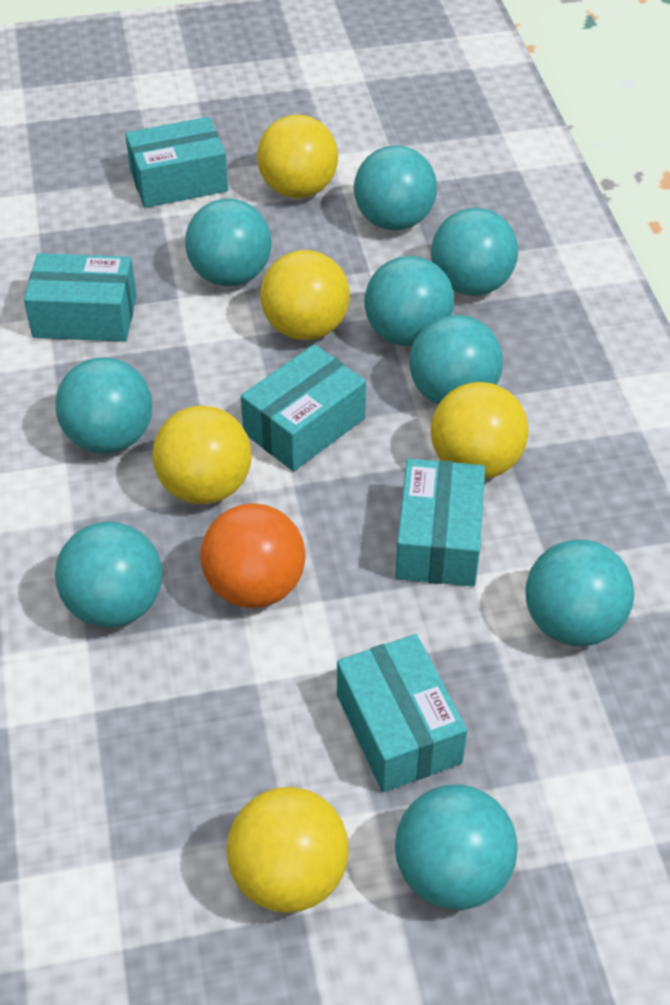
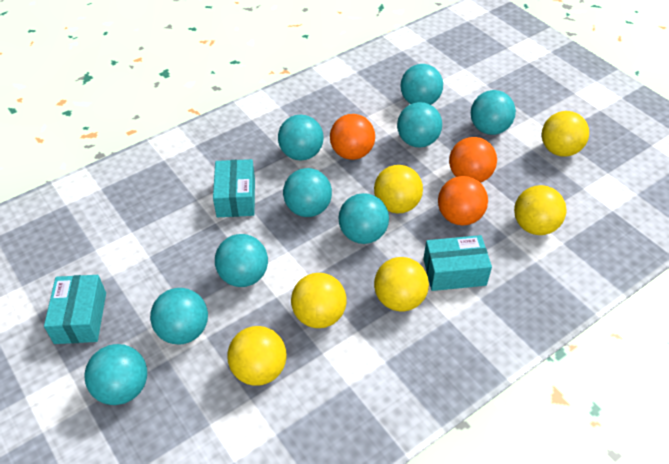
orange ball: [200,503,305,608] = 1 -> [330,114,375,160] [438,176,488,225] [449,137,497,183] = 3
turquoise box: [24,253,137,342] [125,117,228,208] [241,344,366,471] [337,634,467,792] [395,459,485,586] = 5 -> [44,275,106,344] [213,159,255,217] [423,235,492,291] = 3
yellow ball: [153,406,252,504] [226,787,349,913] [257,115,338,198] [260,250,350,340] [431,382,529,479] = 5 -> [227,326,286,386] [291,273,346,328] [374,165,423,213] [374,257,429,312] [514,185,566,235] [542,111,589,156] = 6

